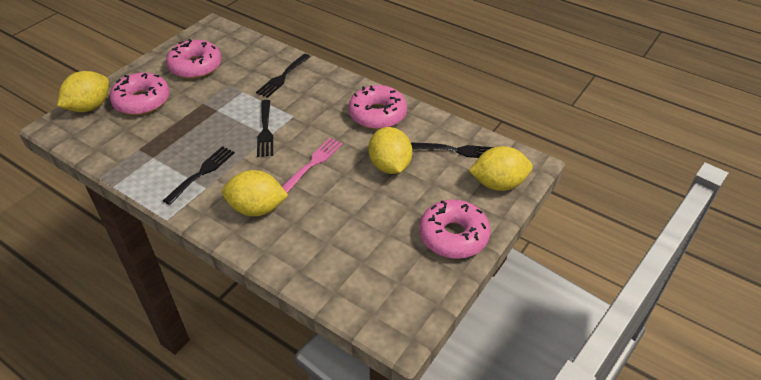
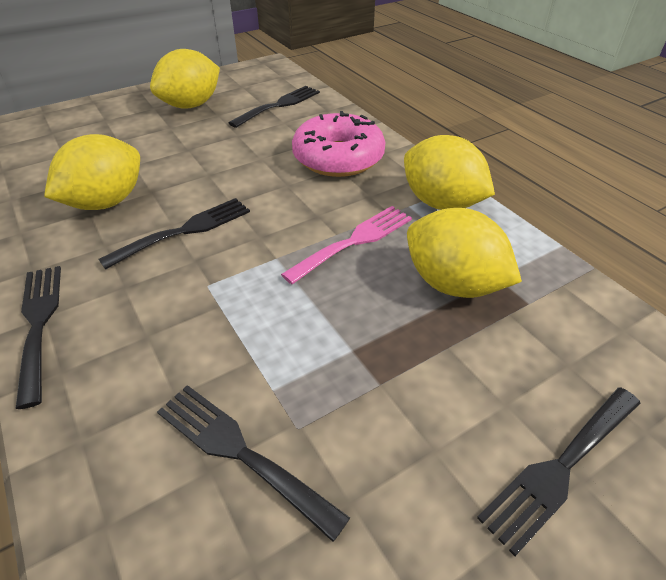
black fork: [163,146,235,205] [256,54,310,98] [257,100,273,157] [411,143,494,158] = 4 -> [15,266,61,409] [98,198,250,270] [157,385,350,542] [228,86,320,128] [477,388,641,556] = 5
pink donut: [110,72,170,115] [166,39,222,79] [348,85,407,129] [419,199,491,259] = 4 -> [292,111,385,177] = 1

